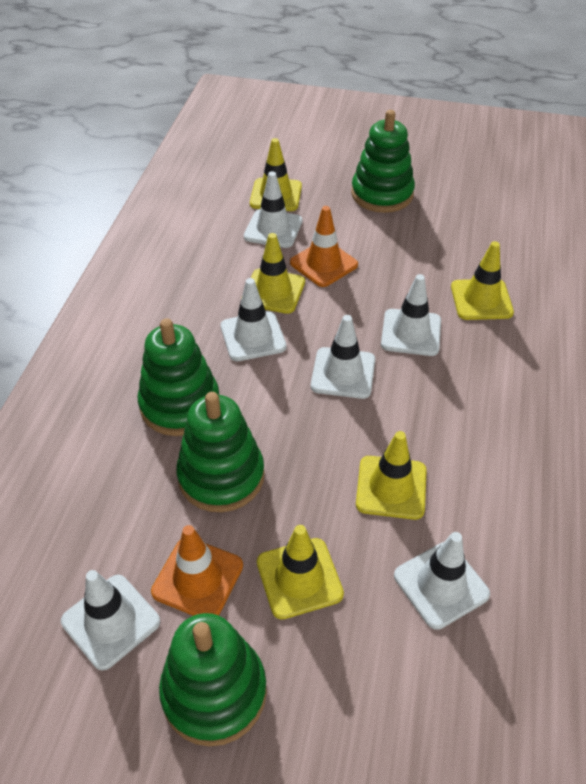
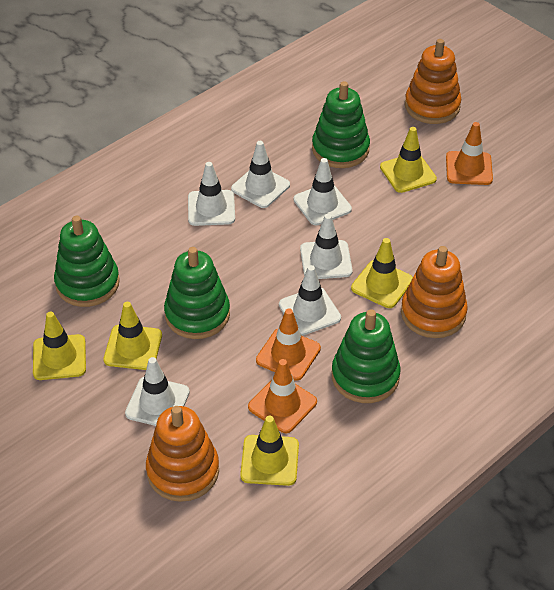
orange stacking toy: none = 0 -> [146,406,219,502] [401,246,468,338] [405,39,461,124] = 3
orange traffic cone: [151,525,243,616] [290,206,358,287] = 2 -> [248,359,317,433] [256,308,321,381] [446,122,493,185] = 3

